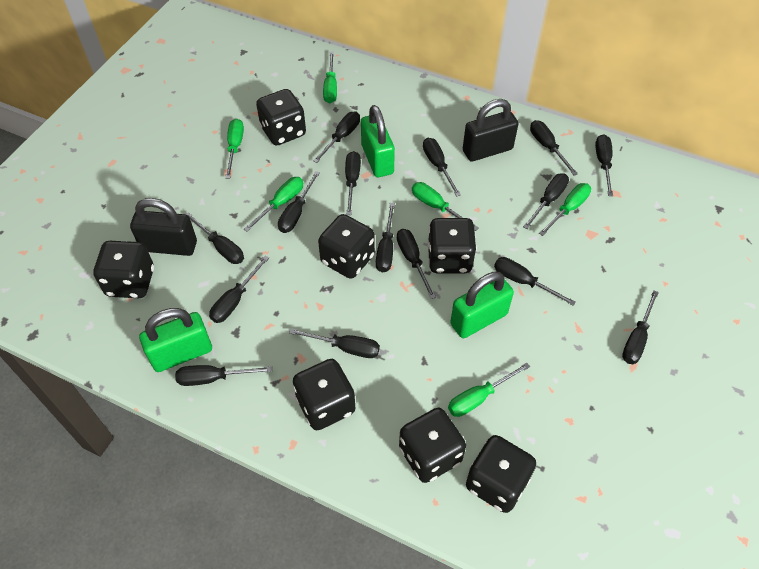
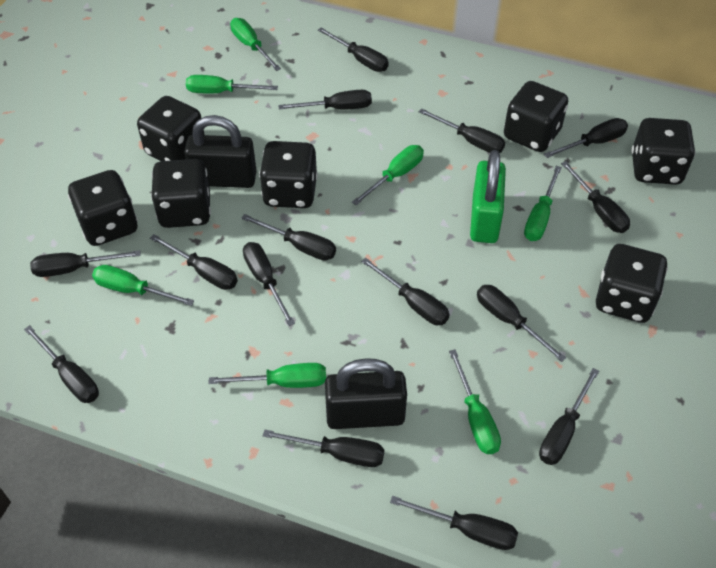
green padlock: [139,308,212,372] [361,105,395,177] [450,272,514,338] = 3 -> [470,150,506,243] = 1
green screwdriver: [225,119,244,179] [244,177,303,232] [323,52,337,103] [412,182,479,231] [448,362,530,417] [539,183,591,236] = 6 -> [92,265,194,306] [186,75,278,93] [209,363,326,388] [230,18,281,71] [352,145,424,205] [449,349,501,454] [524,166,562,241] = 7

